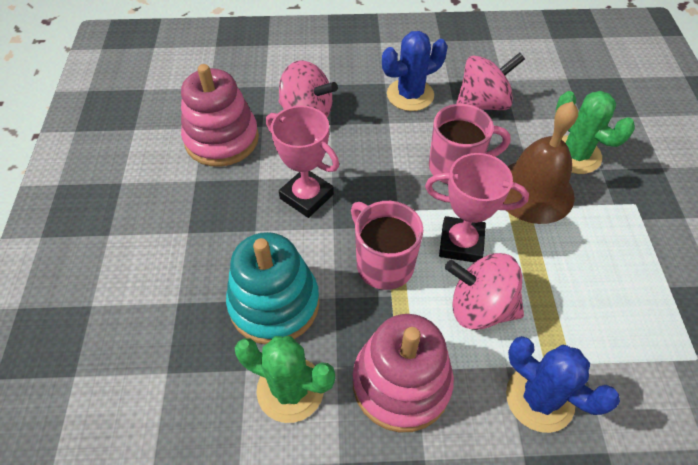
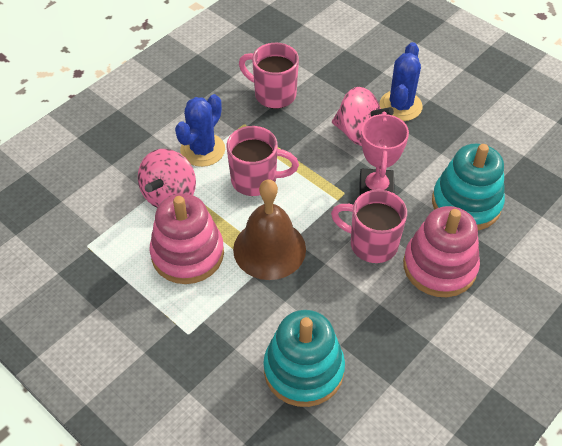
green cactus: [235,336,335,423] [556,91,635,174] = 2 -> none = 0
pink mug: [351,201,423,290] [429,104,511,184] = 2 -> [227,126,299,196] [239,43,299,109] [331,190,407,263] = 3
pink spinning top: [278,60,338,117] [445,253,524,330] [456,53,525,110] = 3 -> [138,149,196,208] [332,87,394,146] = 2
pink trophy: [266,106,339,218] [425,153,529,262] = 2 -> [359,112,409,196] = 1
turquoise stacking toy: [226,232,320,344] = 1 -> [263,310,345,407] [432,144,505,230] = 2

